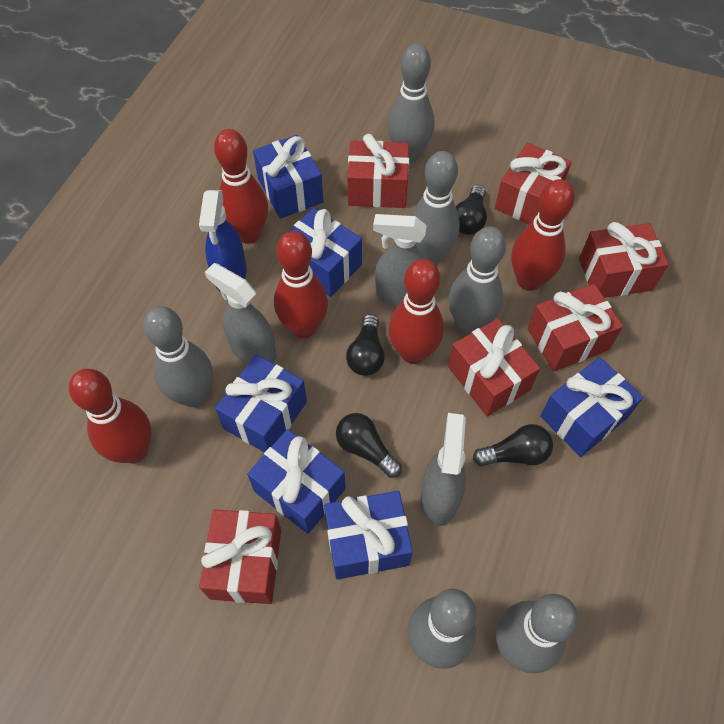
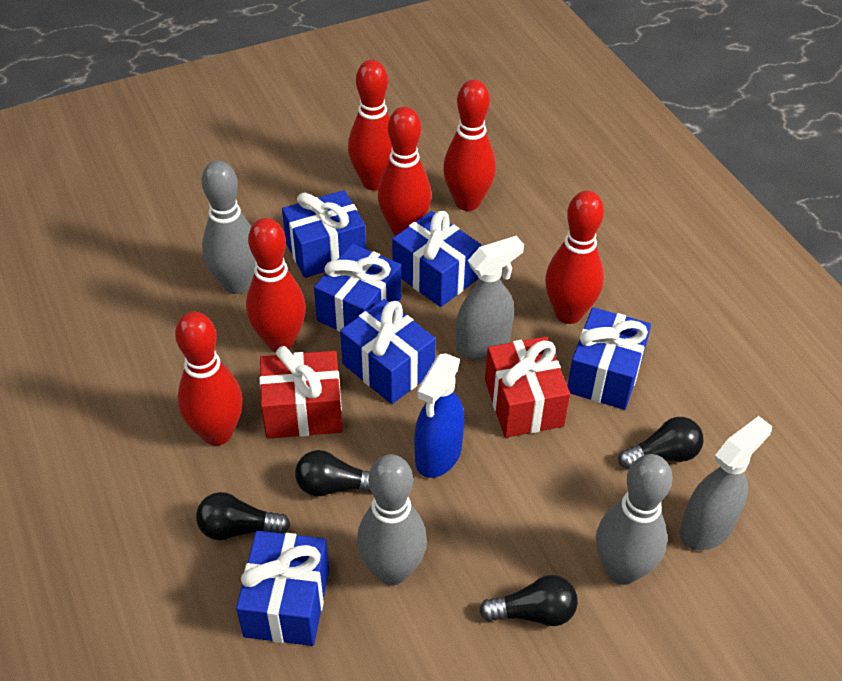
grey bowling pin: [143,306,213,407] [388,44,434,163] [408,589,476,669] [411,151,460,264] [448,226,506,334] [496,594,579,674] = 6 -> [202,161,256,294] [357,454,427,585] [596,454,673,585] = 3
grey spray bottle: [205,263,276,364] [373,214,427,307] [421,413,466,526] = 3 -> [456,236,524,360] [680,416,772,551] = 2
red bowling pin: [69,369,151,463] [214,129,268,244] [274,231,328,338] [389,259,444,364] [511,179,575,291] = 5 -> [175,312,243,446] [246,218,306,352] [348,60,392,191] [378,107,431,236] [443,80,496,211] [545,191,604,324] = 6
red gift: [199,509,281,604] [347,134,409,208] [448,318,540,416] [495,143,572,224] [528,284,623,371] [579,222,669,298] = 6 -> [259,346,343,439] [485,337,570,438] = 2

